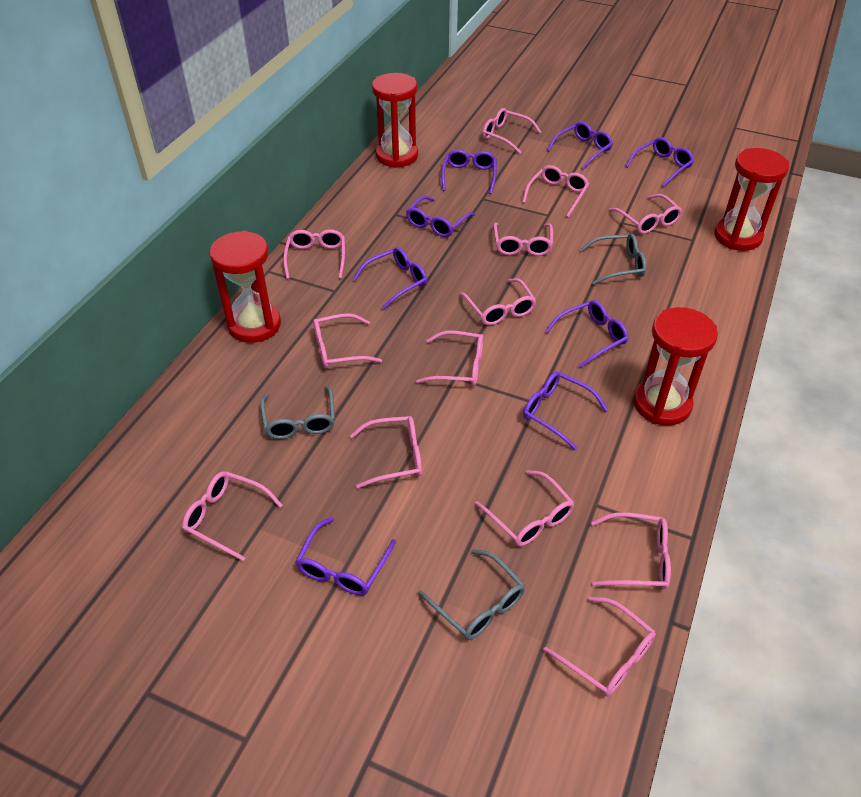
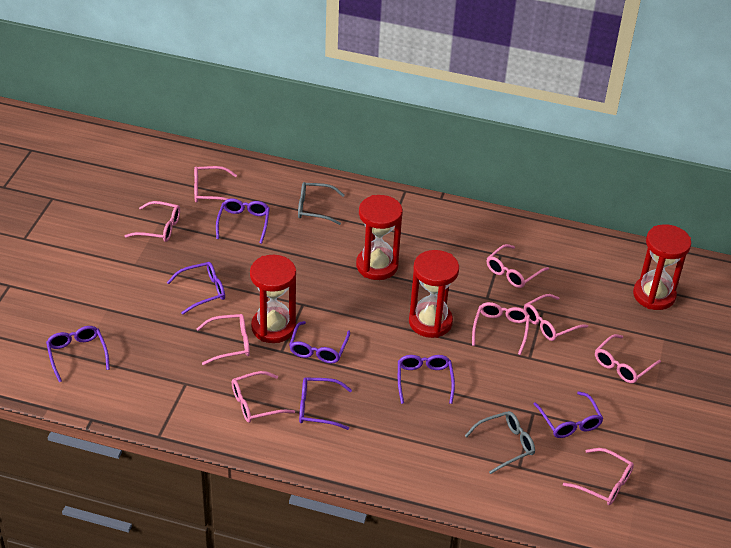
grey glasses: [260,386,335,439] [418,549,525,640] [580,233,646,285] = 3 -> [298,182,345,225] [465,411,535,474] = 2
pink glasses: [182,471,283,561] [283,229,345,279] [313,313,382,368] [350,416,422,489] [416,331,484,386] [460,278,537,325] [475,470,574,546] [482,108,541,154] [494,223,553,256] [522,165,589,217] [543,597,656,696] [591,512,671,589] [609,194,682,234] = 13 -> [125,201,180,242] [194,166,237,203] [197,314,250,365] [232,371,295,423] [472,302,530,355] [487,244,549,288] [524,294,588,341] [563,448,634,505] [595,334,661,383] = 9
purple glasses: [295,517,396,595] [353,247,427,309] [406,196,475,237] [441,149,497,194] [523,372,608,450] [546,300,628,368] [547,122,613,169] [625,137,694,187] = 8 -> [46,326,110,382] [167,262,225,315] [216,199,270,244] [289,321,350,363] [299,377,352,430] [398,355,455,404] [534,391,604,438] = 7

